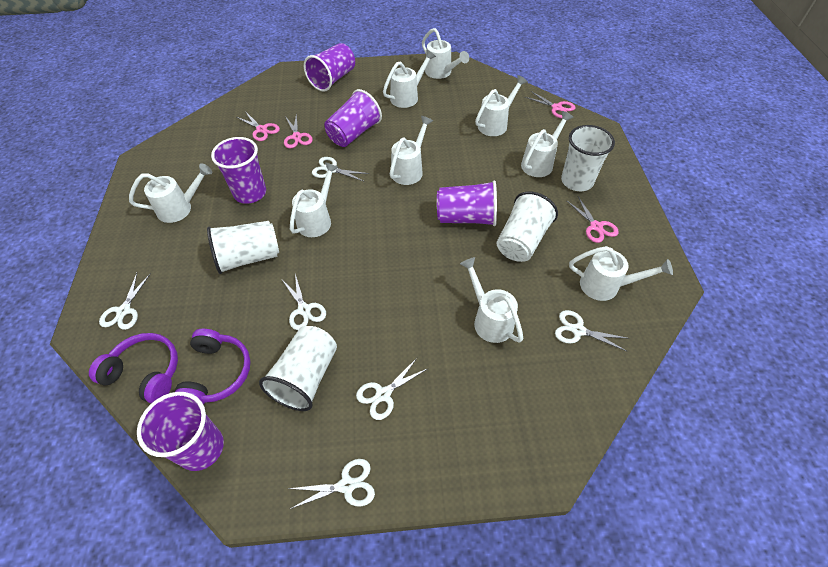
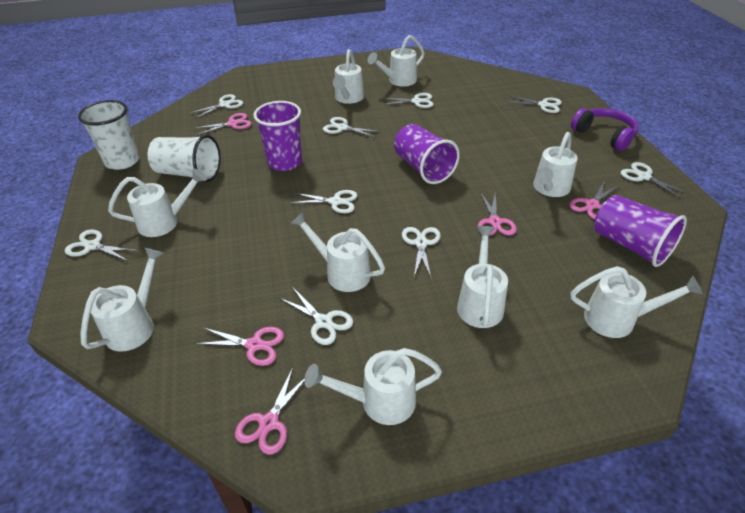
pink scissors: [236,111,280,141] [284,114,313,149] [525,91,575,118] [567,197,619,243] = 4 -> [195,327,284,366] [196,113,252,135] [235,367,305,455] [478,192,517,236] [569,181,619,219] = 5
purple cup: [137,392,224,471] [211,137,266,204] [304,43,355,92] [324,89,382,147] [437,180,497,226] = 5 -> [253,101,302,171] [394,124,460,184] [594,195,687,267] = 3
purple headphones: [89,333,178,403] [175,329,251,405] = 2 -> [571,108,638,151] = 1
white cup: [207,221,279,274] [259,326,337,411] [497,191,558,262] [561,125,615,191] = 4 -> [78,100,140,170] [148,135,221,182] = 2
white scissors: [99,273,151,330] [282,274,326,330] [288,459,375,509] [312,157,369,181] [356,358,427,420] [555,310,629,352] = 6 -> [65,230,139,261] [190,94,243,119] [279,288,353,345] [290,190,358,213] [323,117,380,137] [381,93,434,108] [402,227,441,277] [506,95,562,113] [621,162,690,199] = 9

